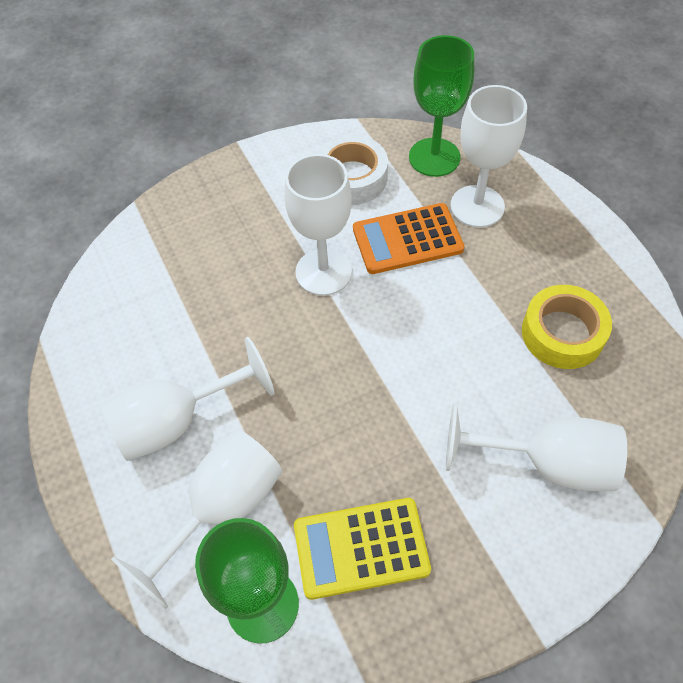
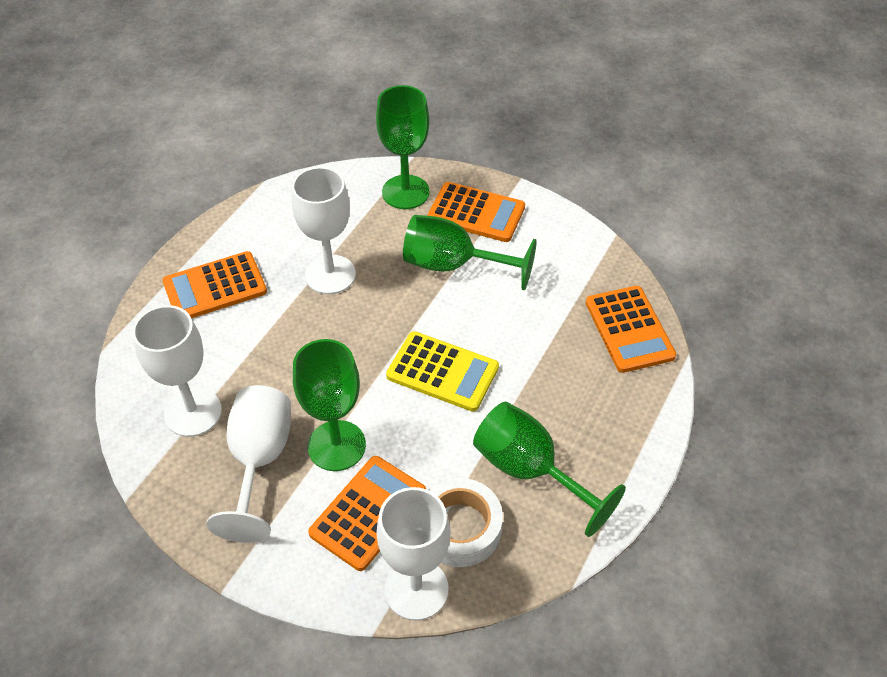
green goblet: [195,518,299,644] [409,35,474,177] = 2 -> [293,339,366,471] [376,85,429,209] [403,215,537,290] [473,402,626,537] = 4
orange calculator: [353,203,465,274] = 1 -> [162,251,267,318] [308,456,426,571] [427,182,525,242] [586,286,676,373] = 4
white goblet: [101,337,275,461] [111,429,282,609] [284,154,352,296] [446,403,627,491] [450,85,527,228] = 5 -> [132,305,222,437] [207,385,291,543] [291,167,356,294] [376,487,450,621] = 4
yellow tape: [522,285,612,369] = 1 -> none = 0

